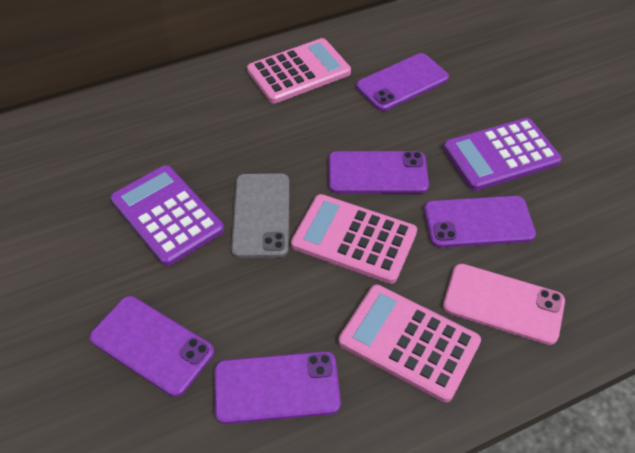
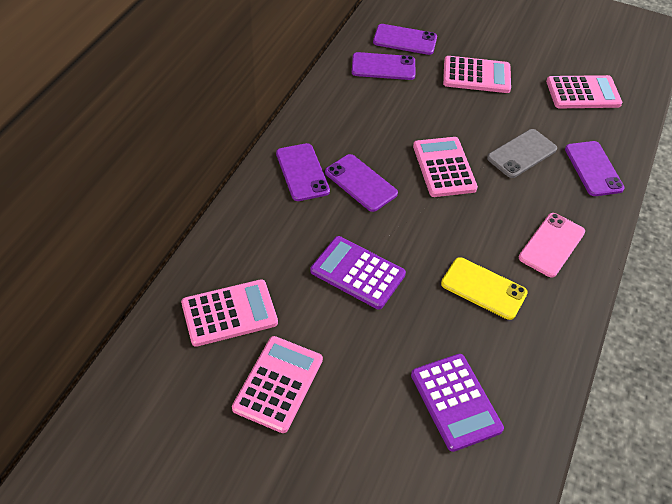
pink calculator: [247,38,351,103] [291,194,417,284] [339,284,481,403] = 3 -> [181,279,278,347] [232,336,323,433] [413,137,478,197] [443,56,511,93] [546,75,622,108] = 5
yellow phone: none = 0 -> [441,257,528,320] = 1

